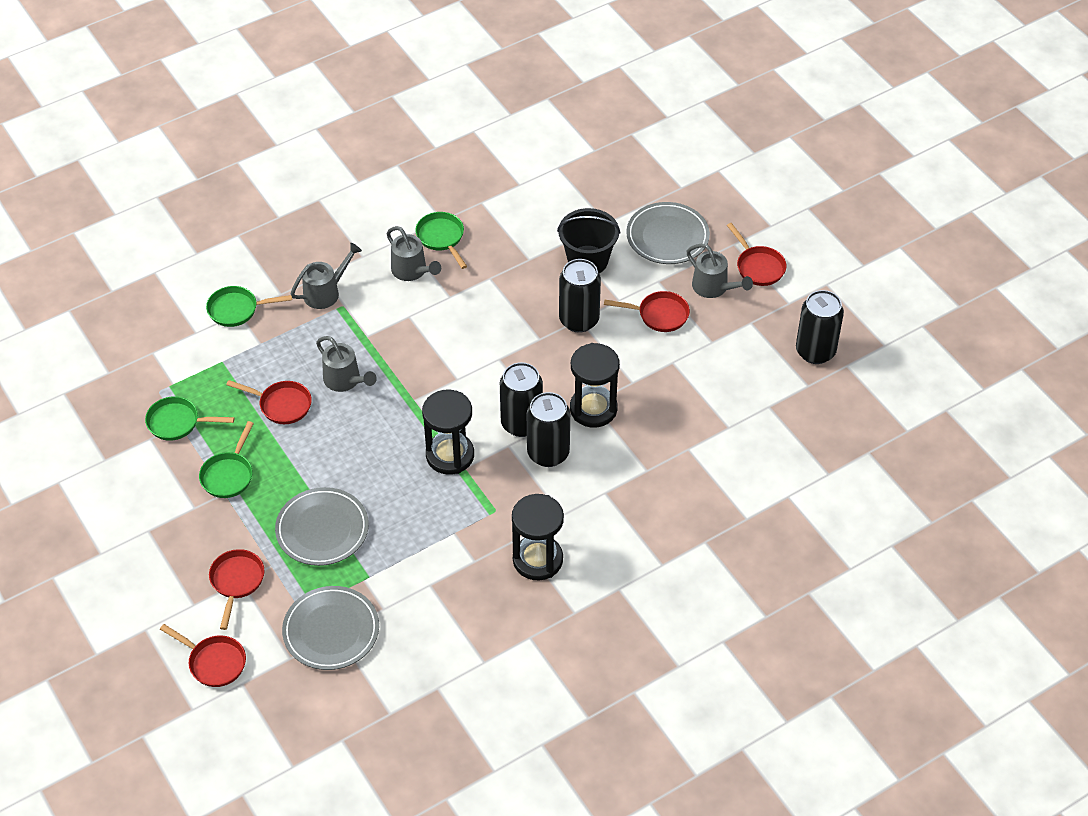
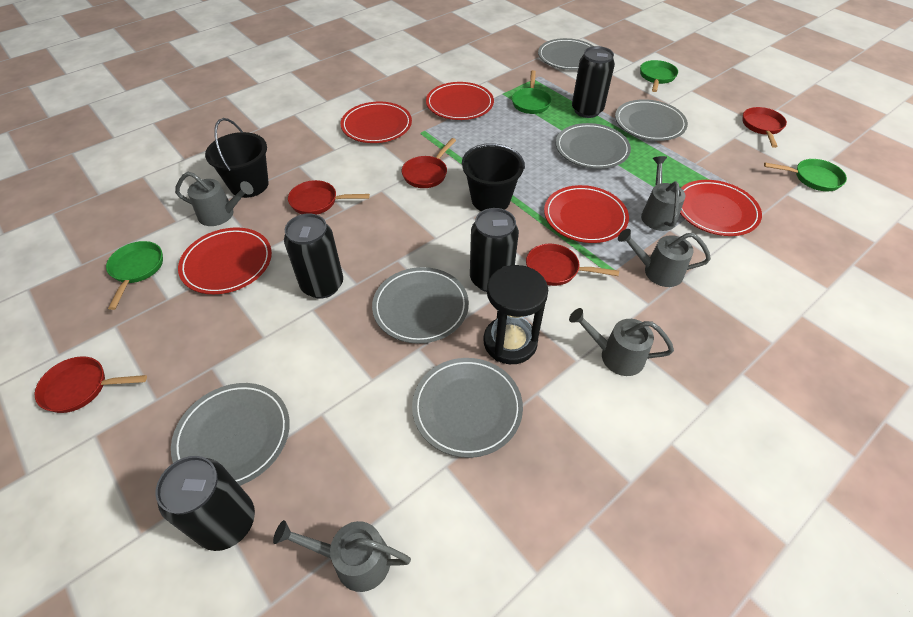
black bucket: [557,208,620,273] = 1 -> [205,118,269,198] [462,143,525,211] = 2
black hourglass: [422,390,474,475] [512,494,564,580] [570,343,620,427] = 3 -> [483,265,548,364] = 1
grey plate: [275,487,369,566] [282,586,379,670] [626,202,710,264] = 3 -> [171,383,290,486] [372,267,469,344] [412,358,523,458] [538,38,593,70] [556,123,631,169] [615,99,688,141] = 6
grey watering can: [291,243,362,309] [316,336,377,392] [386,226,441,281] [686,243,753,298] = 4 -> [175,172,253,226] [273,520,411,592] [569,308,674,376] [618,229,711,287] [641,156,686,231] = 5
red plate: none = 0 -> [178,227,272,294] [341,102,412,143] [426,82,494,120] [544,185,629,243] [680,180,762,236] = 5

